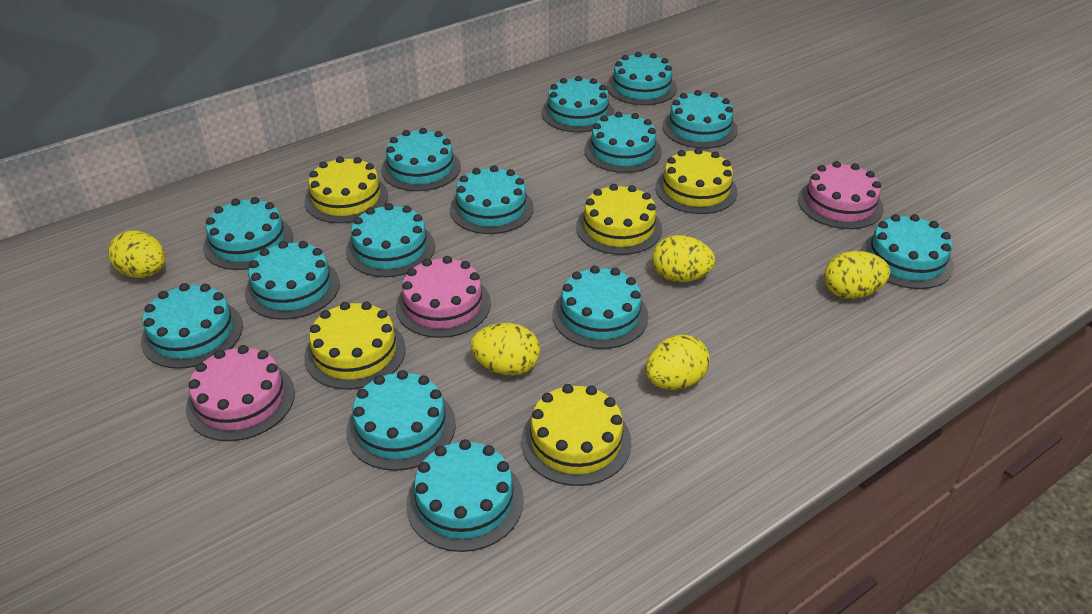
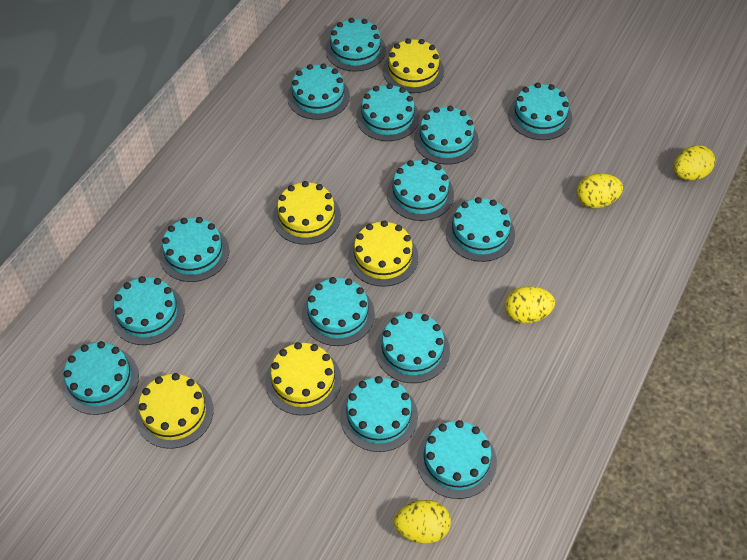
pink cake: [186,345,295,441] [396,256,491,338] [798,161,883,229] = 3 -> none = 0
yellow egg: [108,230,166,278] [471,323,540,376] [646,334,710,390] [652,235,715,282] [824,251,890,299] = 5 -> [394,500,451,544] [505,286,555,324] [576,173,623,209] [674,145,715,180] = 4

